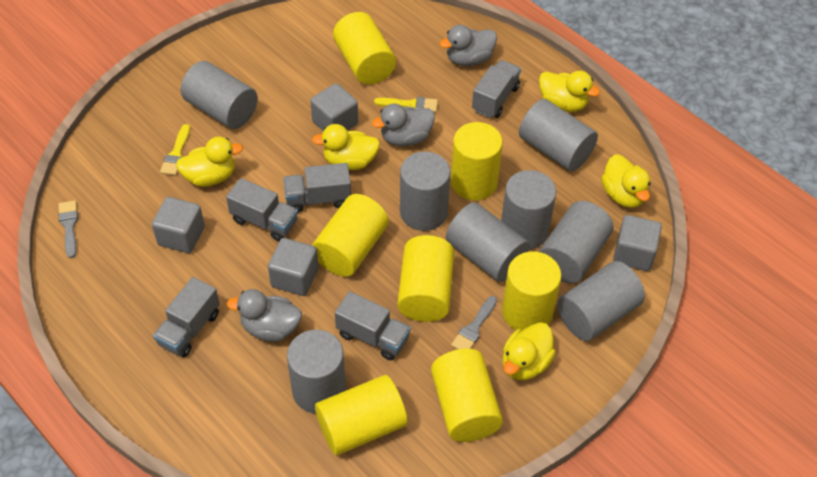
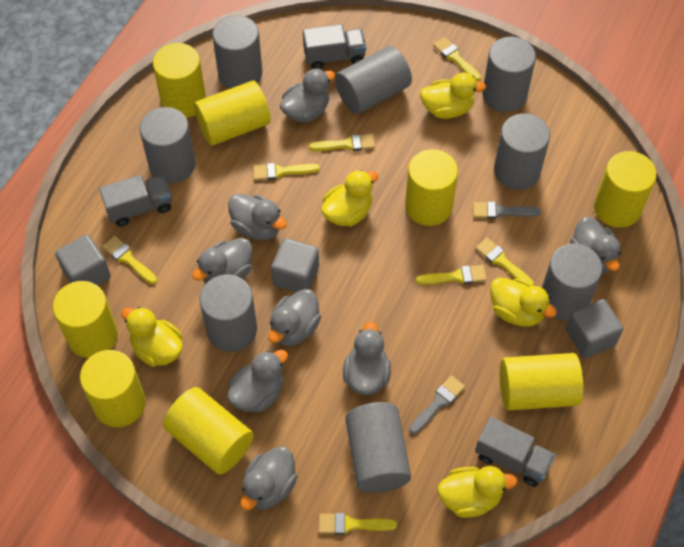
grey cube: [152,197,205,253] [268,238,319,296] [310,83,358,131] [613,215,662,271] = 4 -> [55,235,111,285] [271,238,319,292] [566,299,623,358] = 3
grey duck: [227,289,302,342] [372,103,435,146] [440,25,497,66] = 3 -> [192,238,252,284] [228,194,287,240] [228,350,288,413] [240,446,298,511] [269,289,321,346] [280,68,335,122] [343,322,391,395] [570,217,621,274] = 8
grey truck: [153,277,220,357] [226,178,298,242] [283,163,351,213] [335,291,411,360] [472,60,521,118] = 5 -> [99,175,172,226] [303,24,366,69] [475,417,555,487] = 3
yellow brush: [160,124,190,176] [374,97,438,112] = 2 -> [102,236,157,284] [253,163,320,180] [309,134,375,151] [319,513,397,534] [416,265,487,285] [433,37,481,81] [475,238,534,286] = 7
yellow cylinder: [312,194,388,277] [315,375,407,455] [333,12,396,85] [397,235,454,322] [431,348,503,442] [451,122,503,201] [502,251,561,331] = 7 -> [53,281,118,358] [80,350,146,427] [153,43,206,118] [163,387,254,475] [194,81,271,146] [405,149,458,226] [500,353,584,411] [594,151,657,228] = 8

